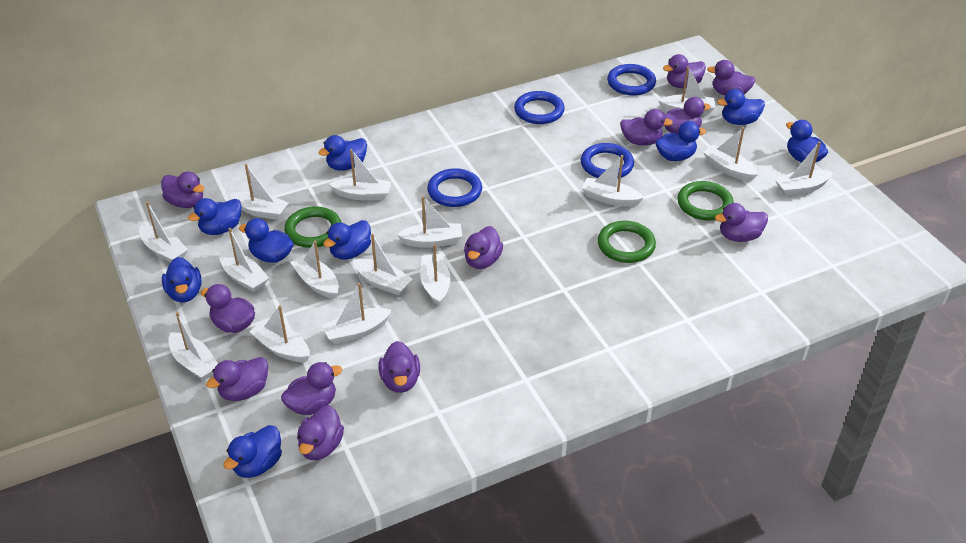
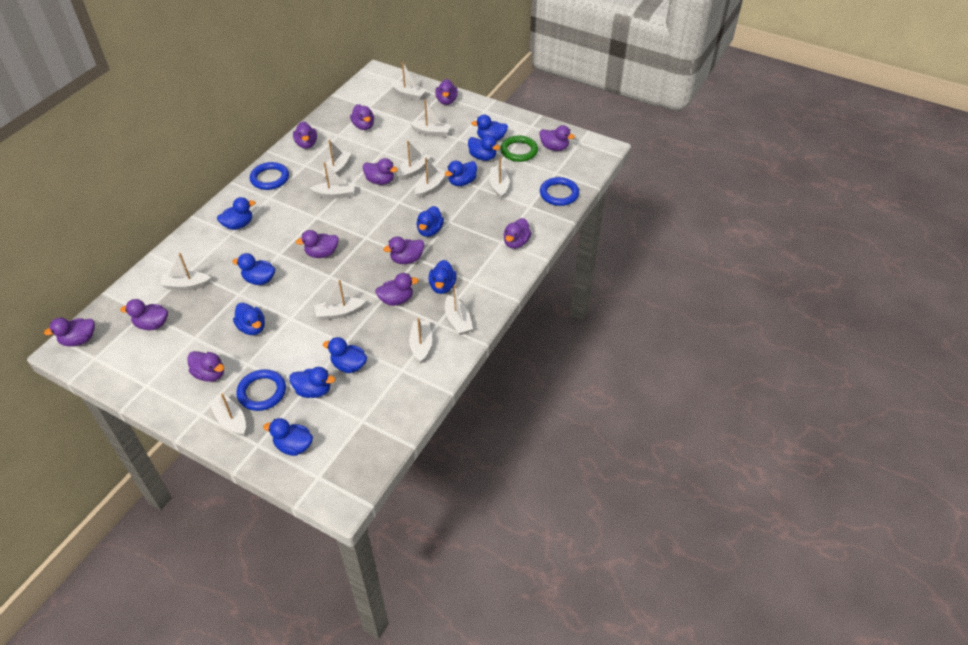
blue duck: [162,257,202,302] [188,198,242,235] [223,425,282,478] [239,218,294,263] [318,135,367,171] [323,220,371,260] [655,121,706,161] [717,89,765,125] [786,120,828,163] = 9 -> [217,197,255,230] [232,253,275,285] [233,303,265,335] [263,418,313,456] [289,367,335,398] [323,337,367,373] [416,206,444,237] [428,260,457,294] [445,161,477,186] [468,135,500,161] [471,114,508,141] = 11
blue ring: [427,168,482,207] [514,91,565,124] [581,143,634,178] [607,64,656,96] = 4 -> [236,369,286,411] [250,162,289,190] [540,177,579,206] = 3
green ring: [284,206,341,248] [598,221,656,263] [677,181,734,220] = 3 -> [500,135,538,162] = 1
white boat: [139,201,188,262] [168,312,218,381] [219,228,269,292] [229,164,289,220] [249,305,310,362] [290,241,339,299] [322,283,392,344] [329,149,391,201] [353,234,413,295] [397,196,462,248] [420,244,450,306] [582,155,644,207] [658,66,716,115] [703,127,758,181] [775,141,833,196] = 15 -> [160,253,211,290] [209,393,246,436] [310,162,355,199] [314,280,366,320] [322,140,352,180] [390,62,427,100] [397,140,431,180] [409,318,432,363] [410,100,451,137] [415,158,446,198] [445,285,473,335] [490,157,509,199] = 12

